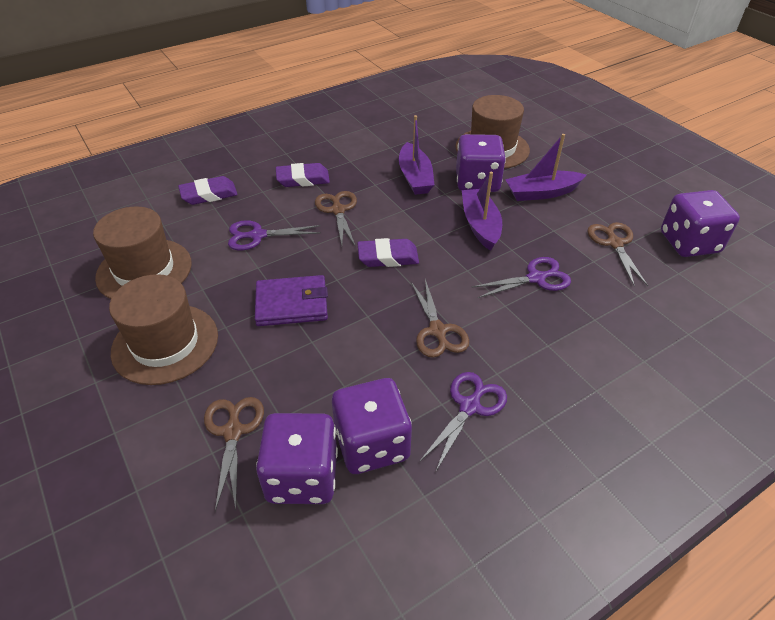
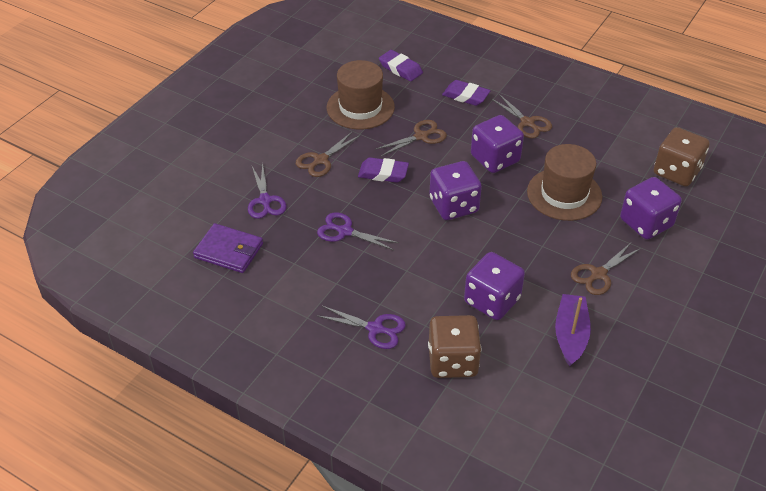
brown dice: none = 0 -> [428,315,481,378] [654,127,710,186] = 2
brown hat: [93,206,192,299] [109,274,218,385] [455,95,530,169] = 3 -> [327,60,395,129] [527,144,602,221] = 2
purple boat: [399,115,435,195] [462,172,502,251] [505,134,586,201] = 3 -> [555,294,591,366] = 1

